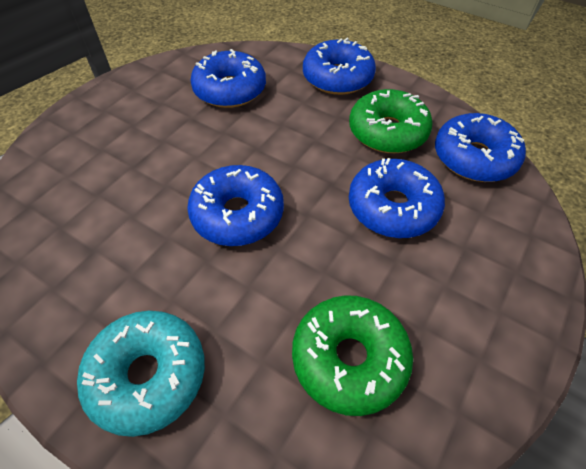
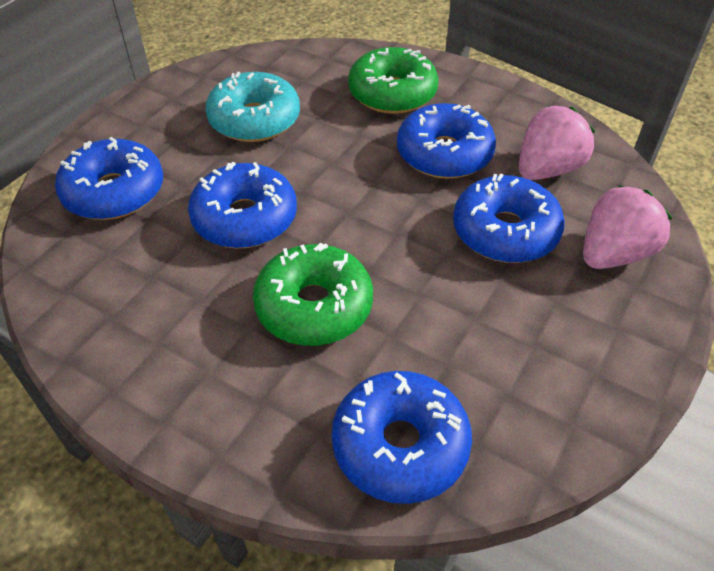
pink strawberry: none = 0 -> [519,106,595,180] [583,185,672,269] = 2

